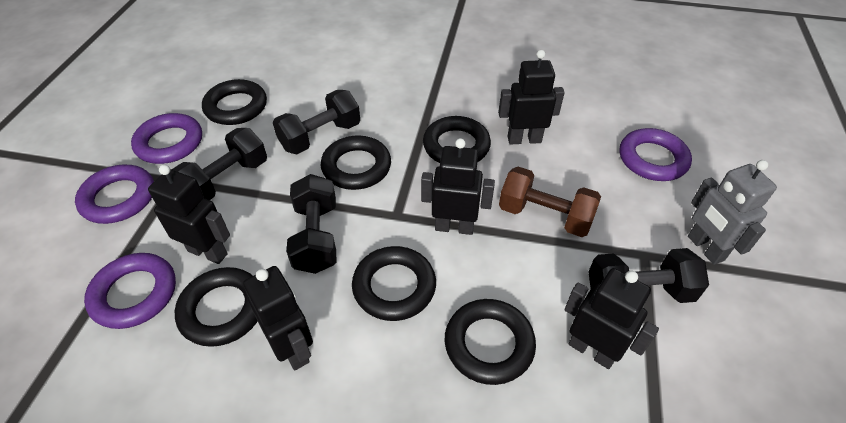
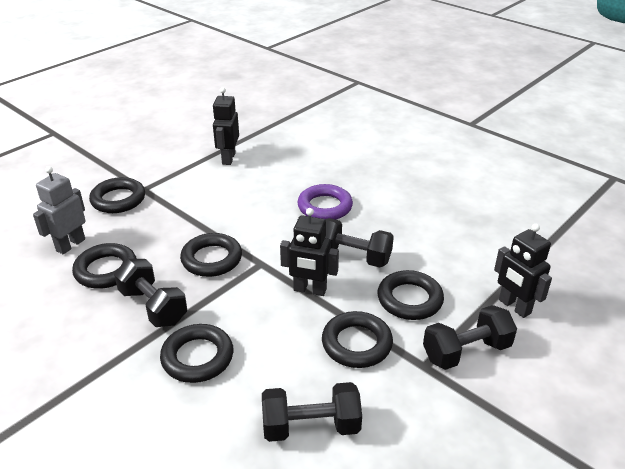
black robot: [148,165,230,264] [243,266,313,370] [421,138,495,235] [498,50,565,145] [565,268,659,369] = 5 -> [212,87,239,165] [280,208,339,296] [494,224,552,318] = 3
brown dumbbell: [499,167,601,237] = 1 -> none = 0
purple ring: [75,165,154,224] [84,253,176,329] [131,113,202,164] [620,128,692,181] = 4 -> [298,184,353,220] = 1

